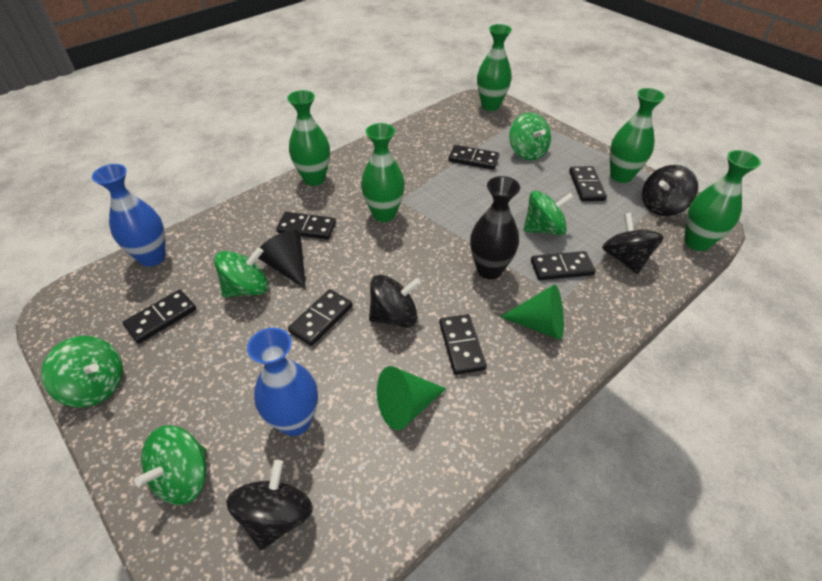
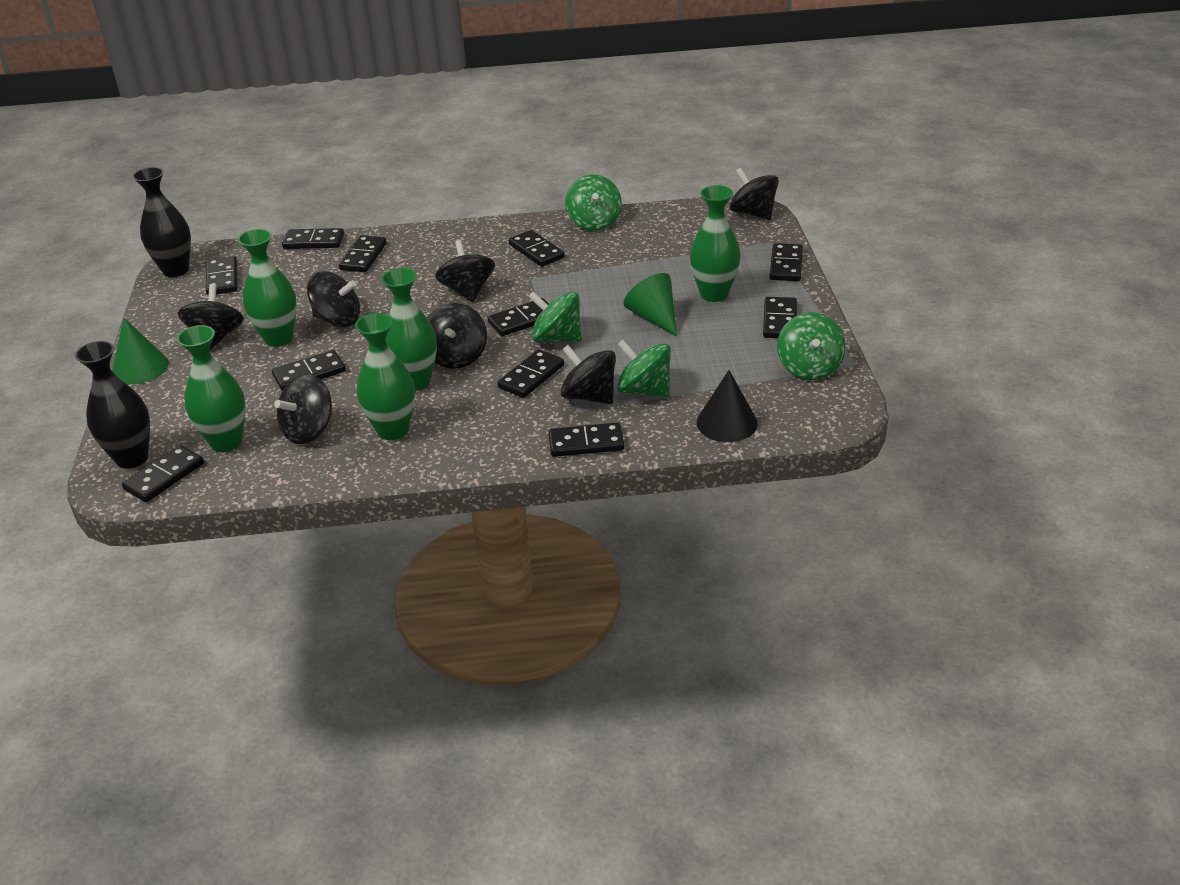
black domino: [122,289,196,344] [276,212,336,239] [288,289,353,346] [439,314,487,375] [448,145,499,170] [531,251,596,280] [569,166,607,201] = 7 -> [122,445,204,502] [206,256,237,295] [272,350,346,391] [282,228,344,249] [339,235,387,272] [488,298,549,336] [497,349,564,398] [509,230,565,267] [548,422,624,457] [763,297,797,338] [770,243,803,281] = 11
black spinning top: [226,460,313,550] [369,275,421,328] [602,213,664,274] [642,165,698,216] = 4 -> [178,284,244,350] [274,374,332,444] [307,271,360,327] [427,303,487,369] [435,240,495,302] [560,345,616,404] [729,168,779,220] = 7
black vase: [470,176,520,280] = 1 -> [75,341,150,469] [132,167,191,277] = 2
blue vase: [92,164,166,267] [247,328,318,436] = 2 -> none = 0
green spinning top: [42,336,123,407] [134,425,207,505] [214,247,269,298] [509,112,551,160] [524,191,574,235] = 5 -> [528,292,582,342] [565,175,621,231] [617,340,671,397] [777,312,846,380] = 4

